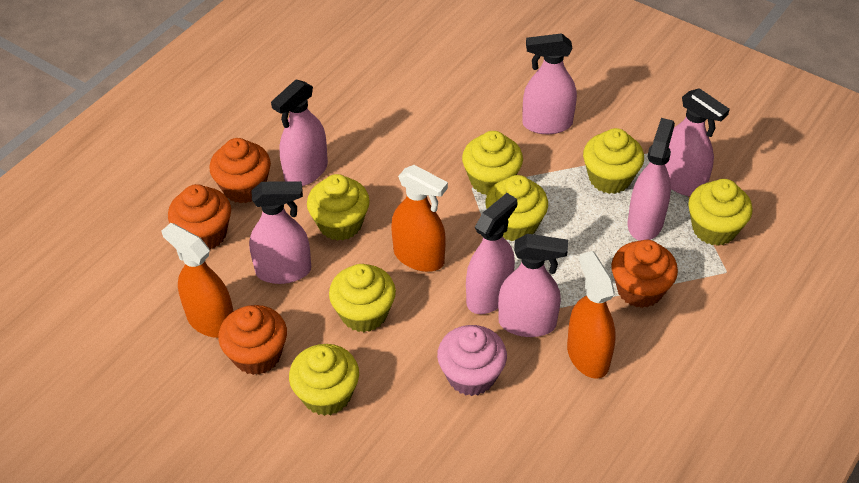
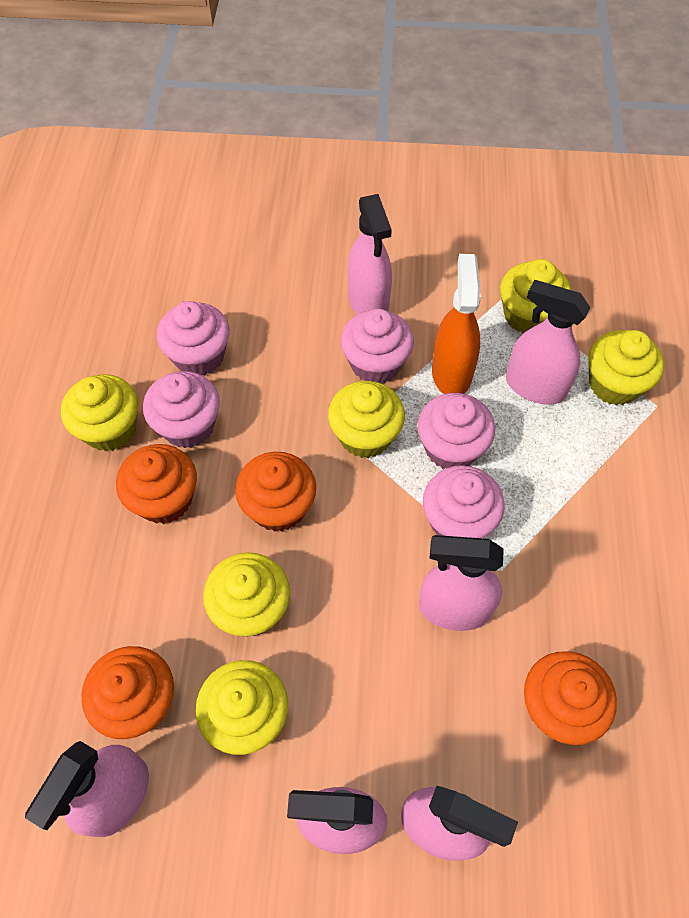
orange spray bottle: [161,223,233,338] [391,165,448,272] [567,251,616,379] = 3 -> [432,254,481,394] = 1
pink cupcake: [437,325,507,396] = 1 -> [143,371,220,448] [157,301,230,376] [341,309,414,383] [417,393,495,469] [423,465,505,538] = 5
pink spray bottle: [249,181,311,284] [271,79,328,186] [466,193,517,314] [498,234,568,337] [522,33,577,134] [628,118,675,241] [665,88,730,196] = 7 -> [25,741,149,837] [287,787,387,854] [348,194,392,314] [401,786,518,861] [419,535,504,631] [506,280,590,405] = 6
yellow cupcake: [289,344,359,416] [307,174,370,241] [329,264,396,332] [462,131,523,195] [485,175,548,241] [583,128,644,194] [688,179,753,246] = 7 -> [61,374,138,451] [195,660,288,755] [203,552,290,637] [328,381,405,458] [500,259,571,333] [588,330,664,405] = 6

